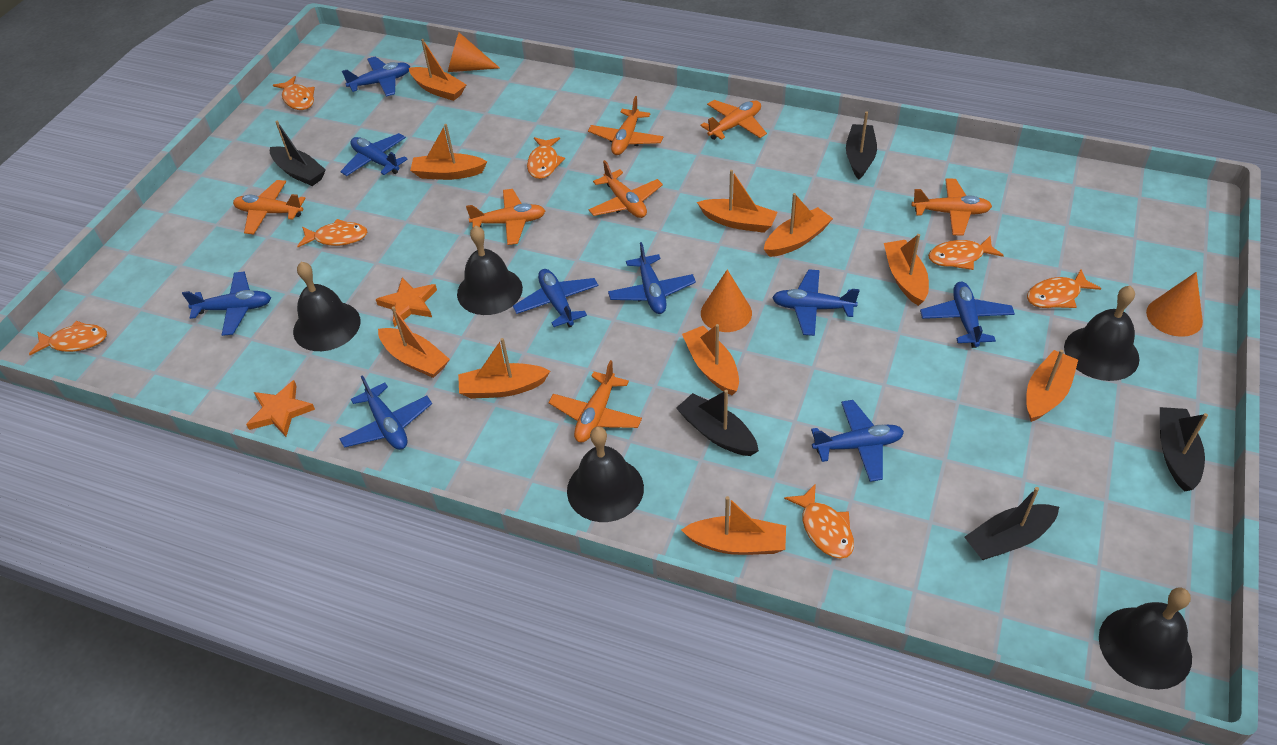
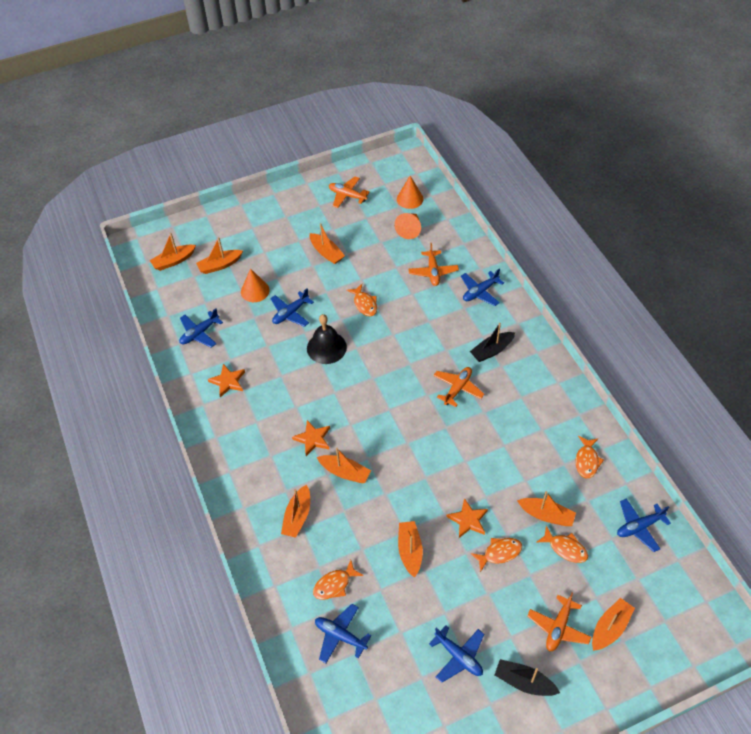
black bell: [293,262,360,351] [457,225,523,315] [567,426,644,522] [1064,286,1140,381] [1099,588,1192,690] = 5 -> [307,314,347,364] = 1
black boat: [270,121,326,186] [676,390,759,456] [846,111,877,179] [964,487,1059,560] [1160,407,1208,492] = 5 -> [470,323,515,362] [495,659,560,696] = 2
blue plane: [182,272,271,336] [340,133,408,176] [340,375,432,450] [342,56,410,97] [513,269,598,327] [608,242,696,314] [772,269,860,336] [811,400,904,482] [920,282,1015,348] = 9 -> [179,309,223,348] [270,288,314,327] [315,604,371,663] [429,625,484,683] [461,269,504,306] [617,498,671,552] = 6
orange boat: [378,306,450,378] [409,39,467,101] [410,124,487,180] [458,338,550,399] [681,496,786,555] [682,324,739,395] [697,170,778,233] [764,193,833,257] [884,234,929,306] [1026,350,1078,422] = 10 -> [150,233,196,271] [196,237,243,274] [281,485,310,538] [310,223,345,264] [317,448,371,483] [398,521,423,578] [517,491,576,526] [592,598,635,651] = 8
orange fish: [29,321,107,355] [273,76,315,110] [297,219,367,247] [527,137,565,179] [784,484,854,559] [928,236,1004,270] [1027,269,1101,308] = 7 -> [313,560,363,600] [347,284,377,316] [471,538,522,572] [537,526,588,563] [576,436,604,478] = 5
orange plane: [233,180,306,234] [466,189,546,245] [548,360,642,442] [588,96,663,155] [588,160,663,218] [701,100,767,140] [912,178,992,236] = 7 -> [329,177,370,208] [408,243,459,286] [433,367,484,407] [527,593,591,651] = 4
orange star: [246,380,315,437] [376,277,437,327] = 2 -> [208,364,245,398] [292,420,330,456] [446,498,488,538] = 3

